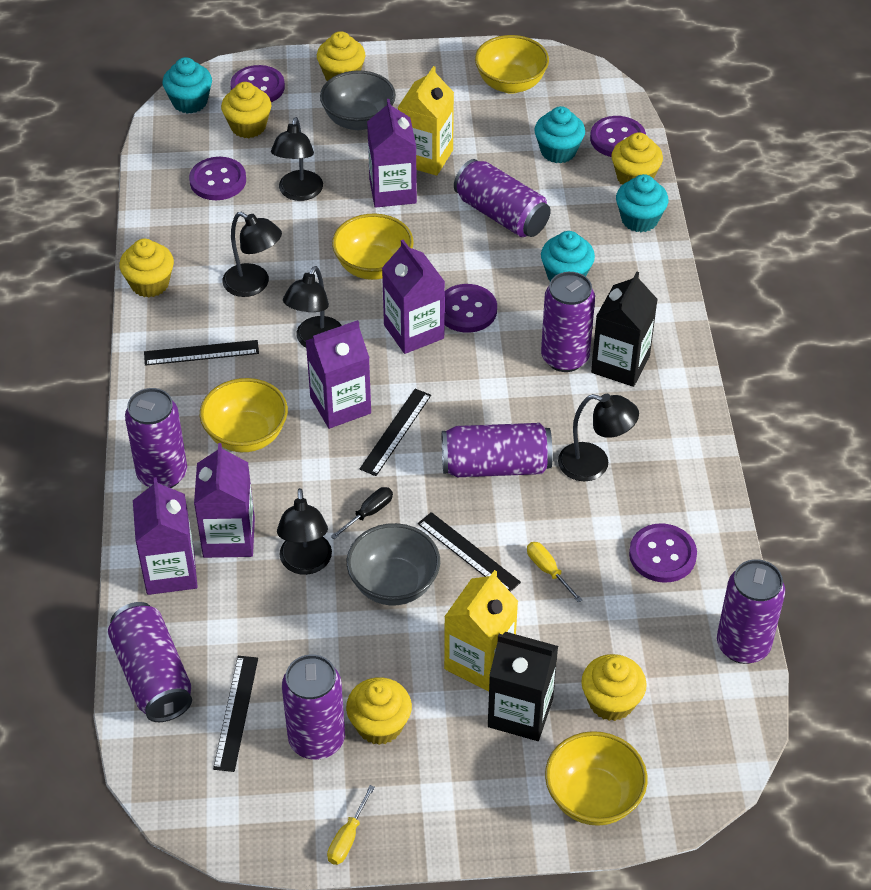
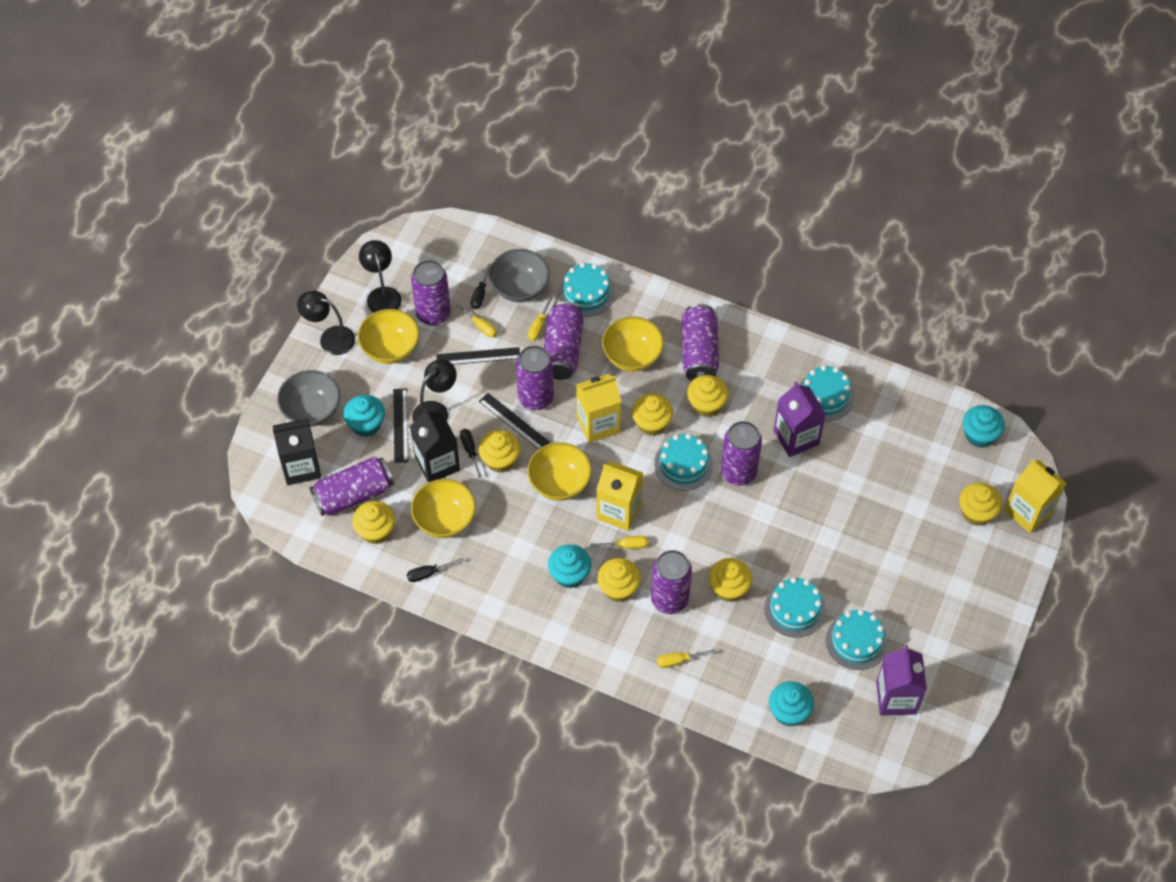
black lamp: [222,212,282,297] [271,117,323,201] [277,488,332,575] [283,266,342,348] [558,394,639,481] = 5 -> [297,291,355,355] [359,240,402,313] [412,359,457,422] = 3
black ruler: [144,340,259,366] [213,656,258,772] [360,389,431,476] [418,512,521,592] = 4 -> [393,388,408,463] [436,347,520,365] [479,393,550,449] = 3
black screwdriver: [331,487,393,539] = 1 -> [407,558,464,582] [460,429,482,478] [471,263,492,309] = 3
purple button: [189,157,246,200] [230,65,285,102] [444,284,497,333] [590,116,646,157] [629,523,697,583] = 5 -> none = 0
purple carton: [133,477,198,595] [194,443,255,558] [306,320,371,429] [367,99,417,208] [382,240,445,354] = 5 -> [774,382,826,457] [876,645,927,715] = 2
turquoise cake: none = 0 -> [559,263,615,317] [654,434,713,491] [764,577,826,637] [799,365,854,421] [826,609,888,670] = 5
yellow carton: [398,66,454,176] [444,570,518,691] = 2 -> [576,374,621,443] [596,461,643,531] [1004,459,1067,533] = 3
yellow cupcake: [119,239,174,298] [221,82,271,138] [317,31,365,81] [346,677,412,745] [581,654,647,721] [611,133,663,185] = 6 -> [352,501,395,544] [478,430,520,473] [597,558,641,602] [632,393,673,436] [687,375,728,417] [709,558,752,602] [959,482,1002,526] = 7
yellow screwdriver: [327,785,375,865] [527,542,582,603] = 2 -> [455,303,497,338] [528,296,553,341] [590,536,648,549] [657,649,716,668] = 4

